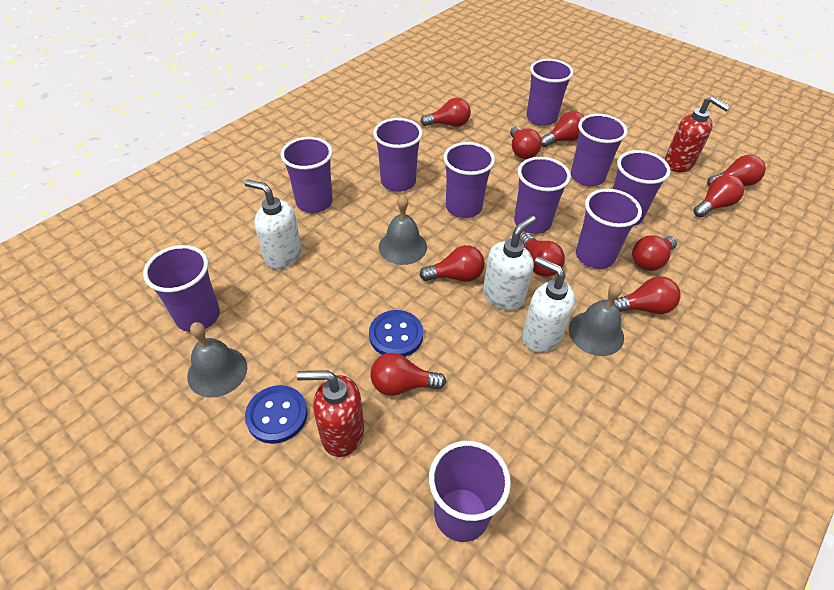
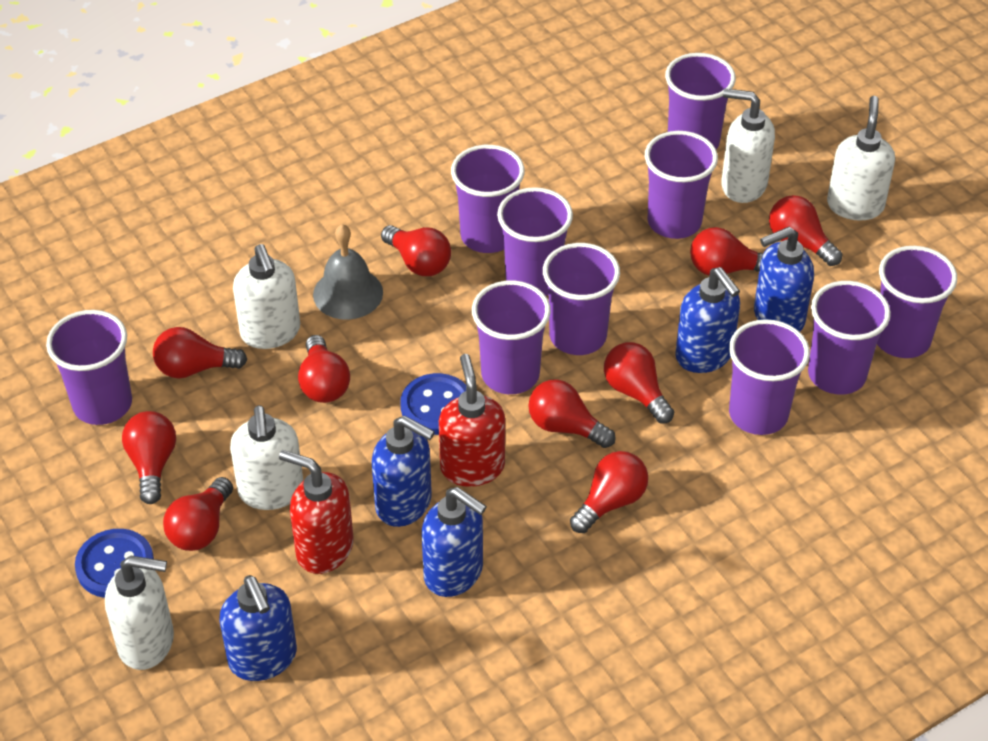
blue soap dispenser: none = 0 -> [219,575,297,681] [371,416,435,527] [421,487,487,597] [675,267,740,373] [754,227,814,332] = 5
grey bell: [187,322,247,398] [379,195,427,265] [569,283,624,356] = 3 -> [313,224,383,320] = 1
white soap dispenser: [244,179,302,269] [483,215,536,310] [522,257,575,353] = 3 -> [105,556,174,670] [230,405,303,510] [233,244,300,349] [721,89,775,203] [827,96,895,221] = 5

